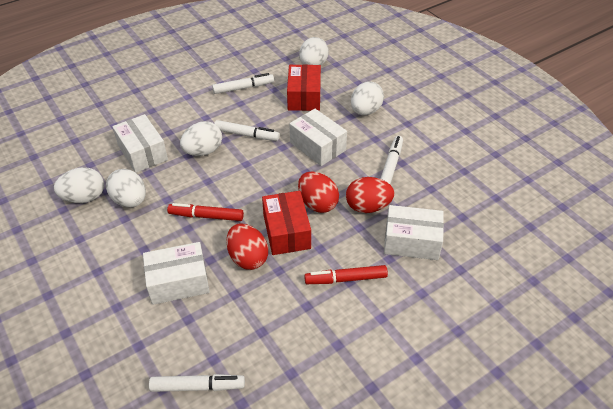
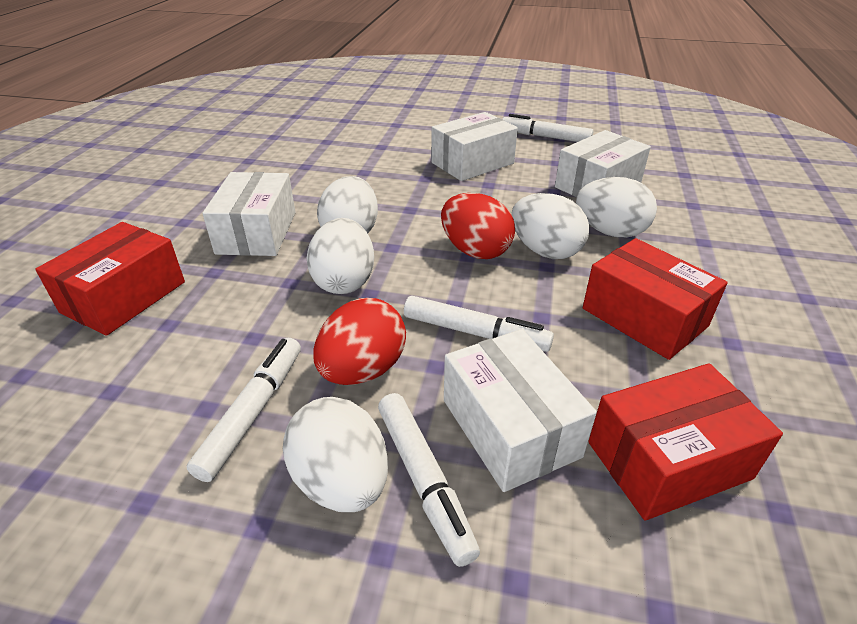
red box: [262,191,311,255] [287,64,321,111] = 2 -> [35,222,185,336] [583,238,728,360] [588,363,783,520] = 3
red egg: [226,223,268,270] [298,171,339,213] [346,177,395,213] = 3 -> [313,298,406,385] [441,193,515,259] = 2
red marker: [167,203,244,221] [304,265,388,284] = 2 -> none = 0

